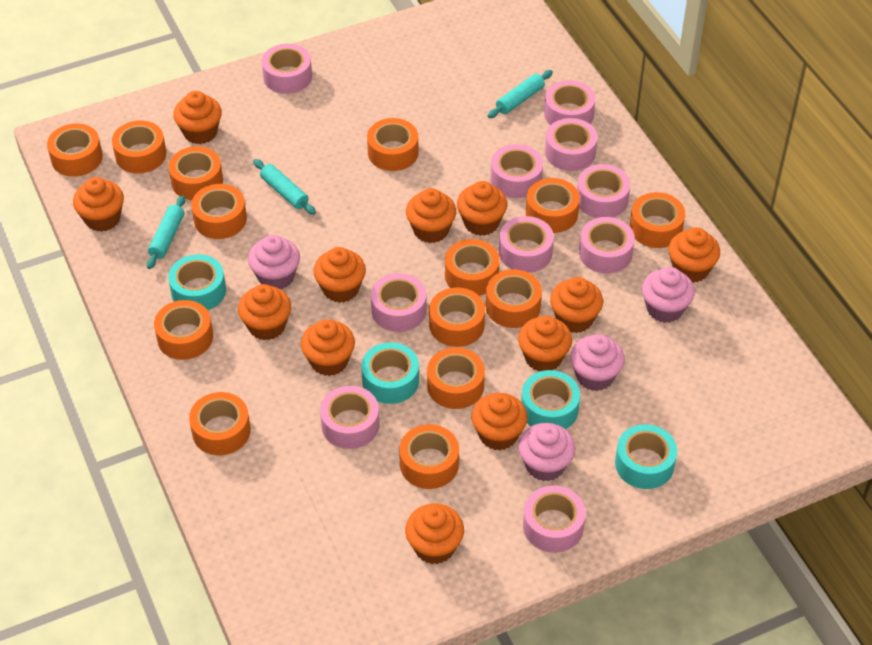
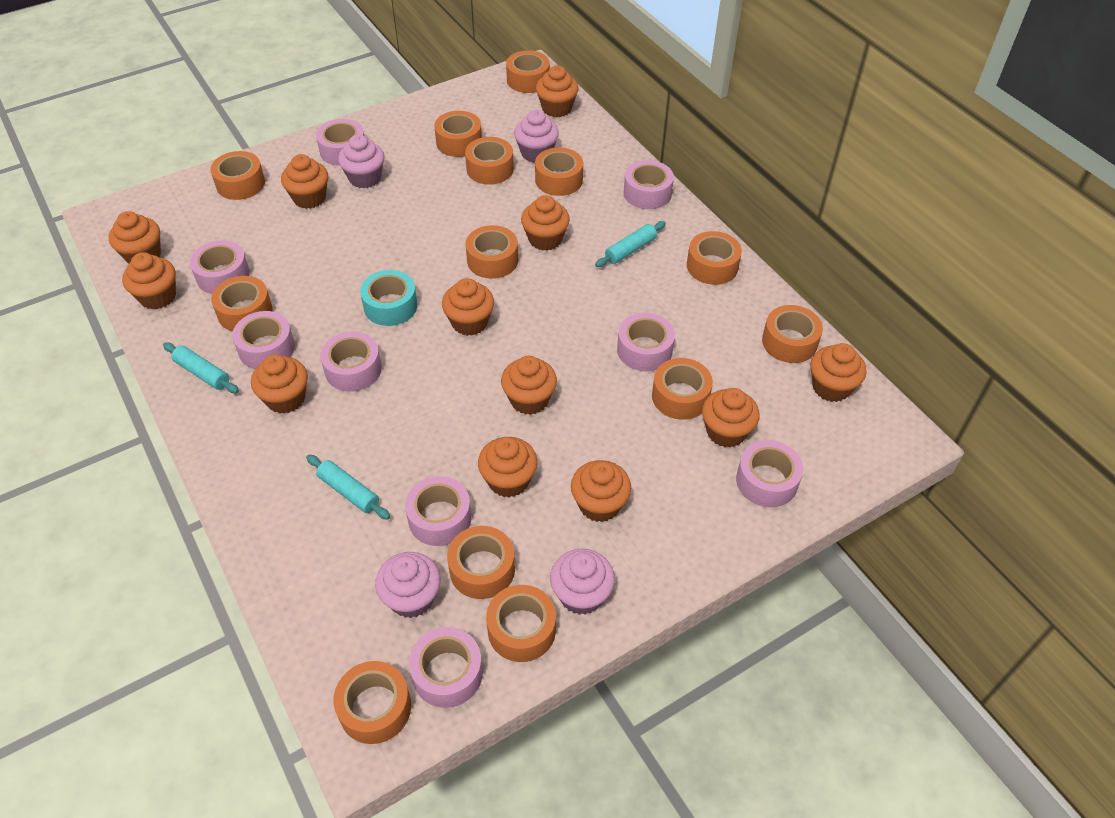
orange tape: [47,123,103,177] [112,120,166,173] [154,300,213,360] [168,146,223,200] [189,392,251,455] [191,184,247,239] [367,118,419,171] [399,424,459,489] [427,347,485,409] [429,287,485,347] [445,239,500,296] [486,269,542,328] [526,178,580,233] [630,192,685,248] = 14 -> [210,151,265,200] [211,276,273,332] [333,661,411,744] [434,111,482,157] [447,526,515,599] [465,137,514,185] [466,225,518,279] [486,585,556,662] [506,50,550,93] [535,147,583,196] [652,358,713,420] [687,231,742,285] [762,305,823,363] = 13
pink tape: [262,44,312,94] [320,386,379,449] [371,273,427,332] [491,144,543,198] [499,216,554,273] [523,485,586,553] [544,80,596,125] [545,118,597,171] [577,164,630,218] [579,217,635,274] = 10 -> [190,240,250,294] [232,311,295,369] [316,119,364,166] [320,332,382,392] [405,476,472,546] [409,627,483,708] [617,313,675,371] [624,160,674,209] [736,440,803,507] = 9
turquoise tape: [168,254,226,310] [361,342,419,404] [521,370,580,429] [615,424,677,489] = 4 -> [360,270,418,326] = 1

